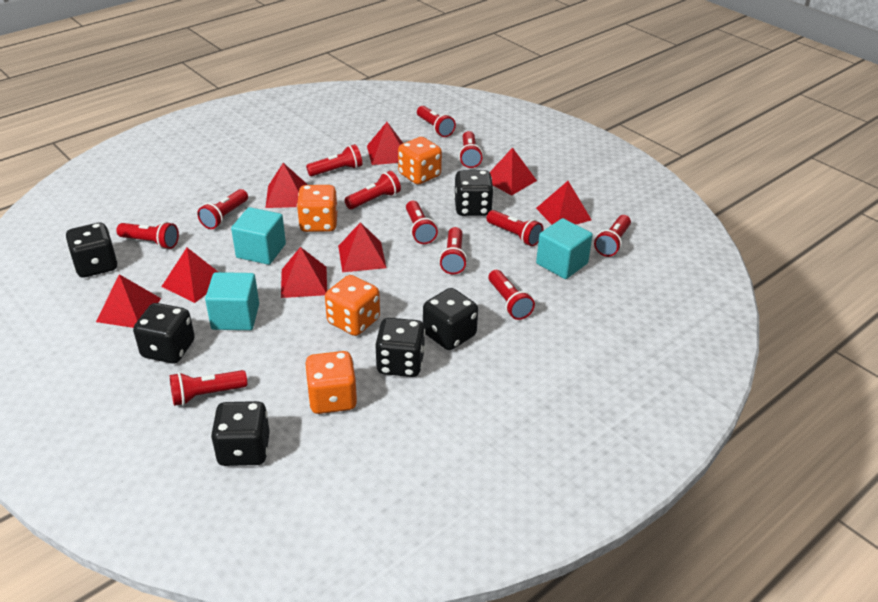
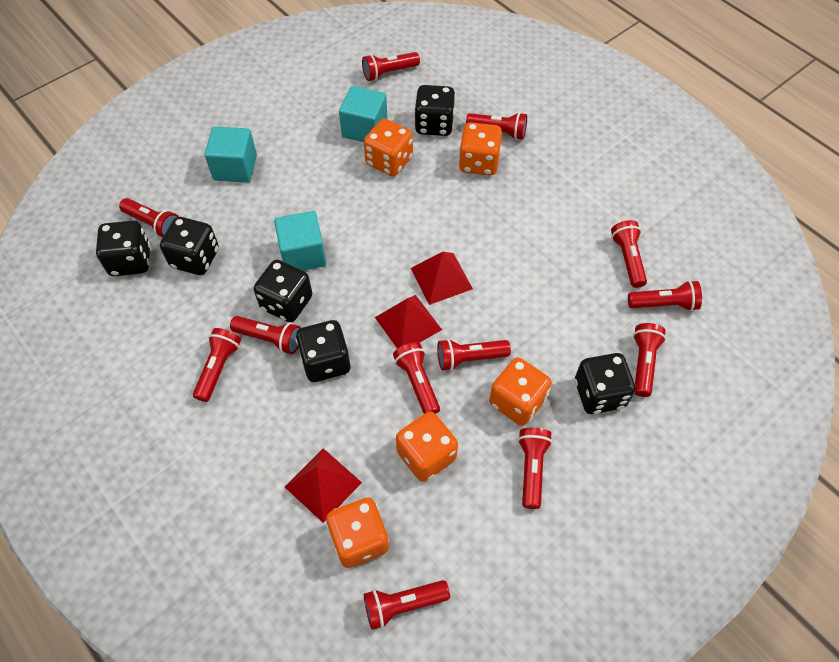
orange dice: [297,185,337,232] [305,351,358,414] [325,275,380,336] [398,137,442,184] = 4 -> [326,497,389,568] [364,119,413,176] [396,411,458,482] [459,122,502,175] [489,358,552,426] = 5
red pyramid: [96,274,161,328] [161,248,218,303] [266,163,308,208] [281,247,327,298] [338,222,386,272] [367,122,403,165] [490,147,537,196] [536,181,592,225] = 8 -> [285,448,362,523] [375,295,442,349] [411,252,473,305] = 3

